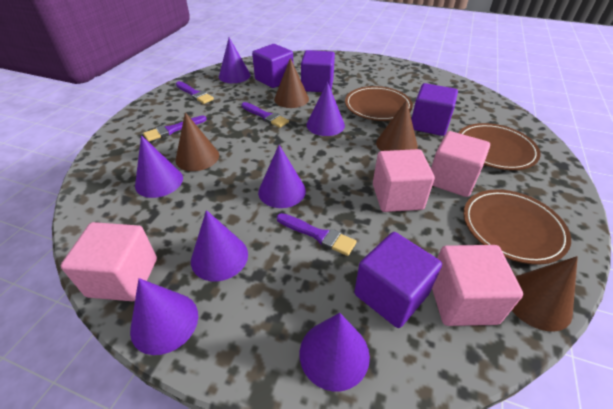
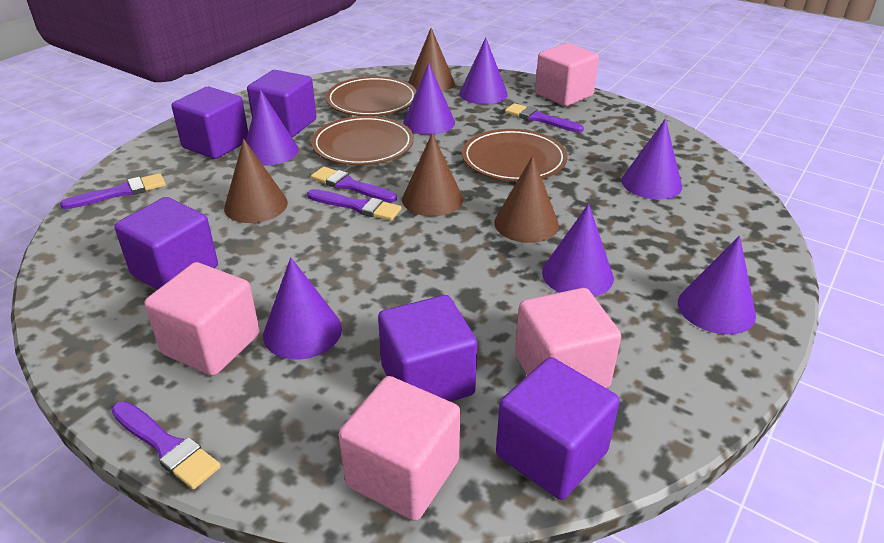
purple brush: [143,115,207,142] [176,81,214,104] [241,102,289,128] [277,213,357,256] = 4 -> [60,173,166,209] [112,401,221,489] [307,189,401,221] [311,167,397,203] [505,103,584,132] = 5
purple cube: [252,44,293,88] [301,50,335,92] [354,232,442,328] [411,83,458,136] = 4 -> [114,197,218,290] [172,87,248,159] [247,70,317,137] [378,295,477,402] [496,357,620,500] = 5

